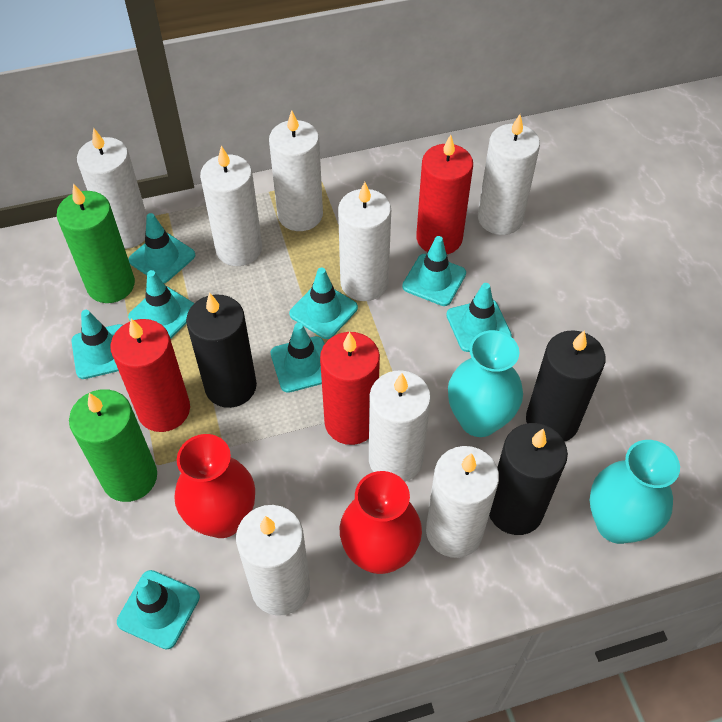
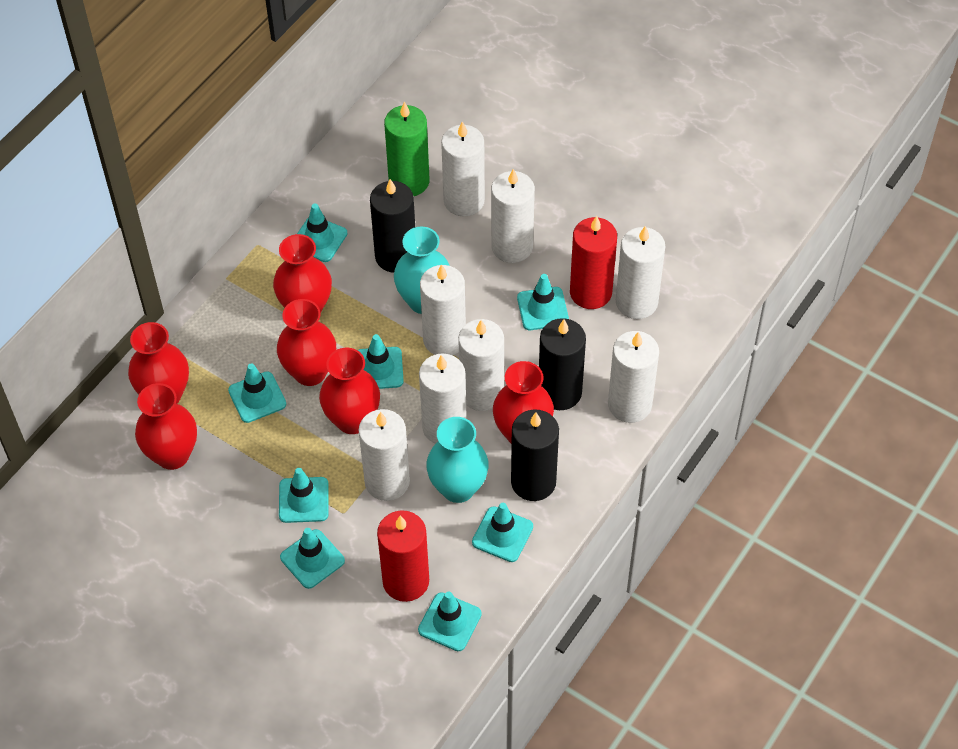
green candle: [57,184,135,303] [69,389,157,502] = 2 -> [384,102,430,196] = 1
red candle: [110,318,190,432] [320,332,380,445] [416,135,473,254] = 3 -> [377,510,429,602] [570,216,617,309] = 2
red vase: [174,434,255,538] [340,471,422,574] = 2 -> [128,322,189,403] [135,383,197,470] [273,234,332,314] [277,299,336,386] [319,348,380,434] [493,361,554,444] = 6

